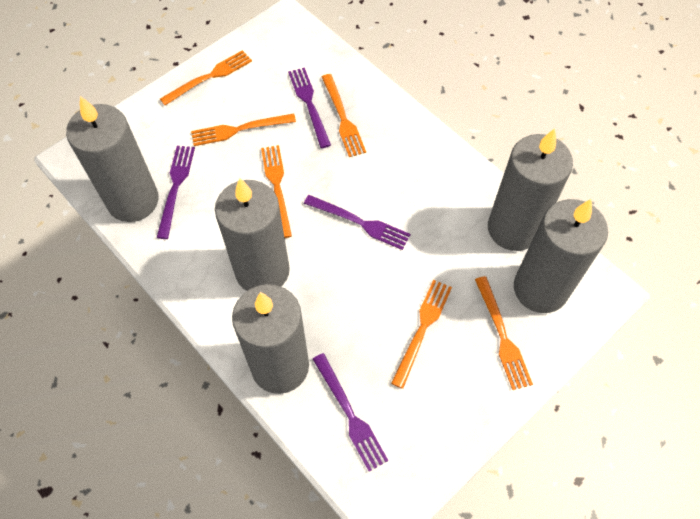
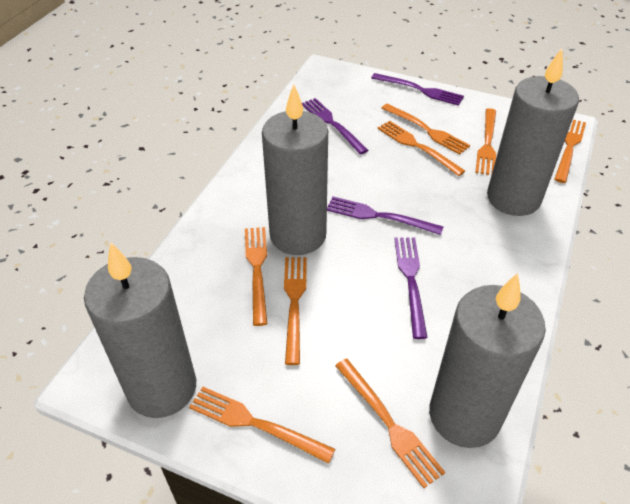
grey candle: [66,96,159,222] [215,178,290,291] [232,284,309,394] [488,128,573,251] [514,199,608,313] = 5 -> [84,242,196,418] [262,84,328,255] [429,273,546,448] [487,48,579,216] = 4
orange fork: [160,50,252,105] [191,113,296,146] [261,145,292,238] [322,74,366,157] [391,280,452,389] [475,276,533,390] = 6 -> [189,387,335,464] [245,227,267,326] [284,257,307,365] [335,358,446,488] [377,121,465,176] [382,104,470,155] [475,108,496,175] [554,120,586,183] = 8

